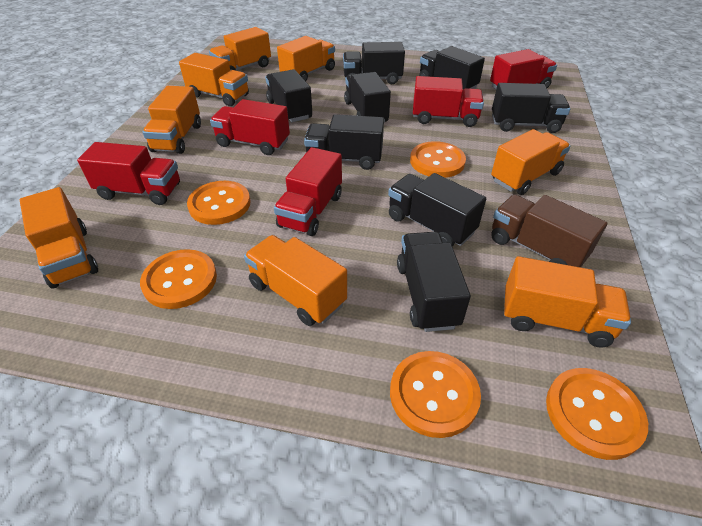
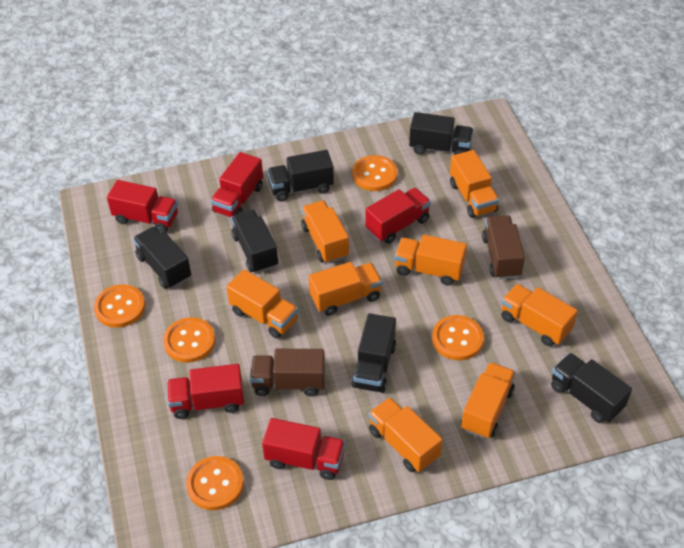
black truck: [265,69,312,122] [304,114,384,170] [343,42,405,84] [344,72,391,123] [388,173,486,247] [397,232,471,332] [419,46,485,89] [492,83,570,133] = 8 -> [133,227,191,289] [231,209,278,273] [267,150,334,201] [351,313,396,393] [409,112,474,155] [551,353,632,423] = 6
brown truck: [491,194,607,267] = 1 -> [250,349,325,396] [482,215,525,279] = 2

